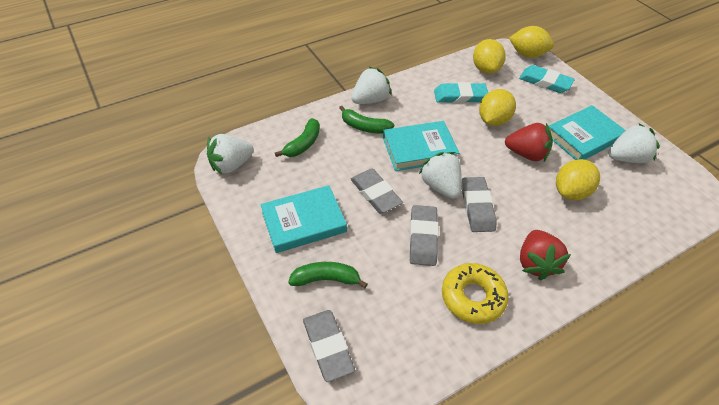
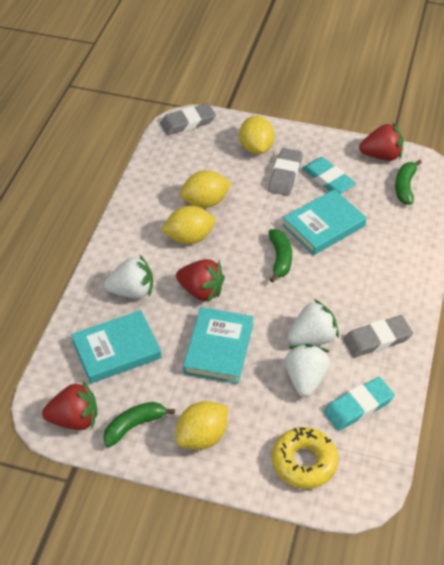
grey eraser: [303,310,355,382] [351,169,403,214] [409,205,439,266] [461,177,497,232] = 4 -> [160,103,216,135] [268,148,303,196] [343,315,413,357] = 3
red strawberry: [505,123,553,161] [520,230,571,281] = 2 -> [42,380,97,430] [176,259,225,303] [359,122,403,161] = 3
white strawberry: [207,134,254,175] [351,67,392,104] [419,152,462,199] [608,124,660,163] = 4 -> [104,255,153,299] [285,344,330,397] [288,299,339,345] = 3

